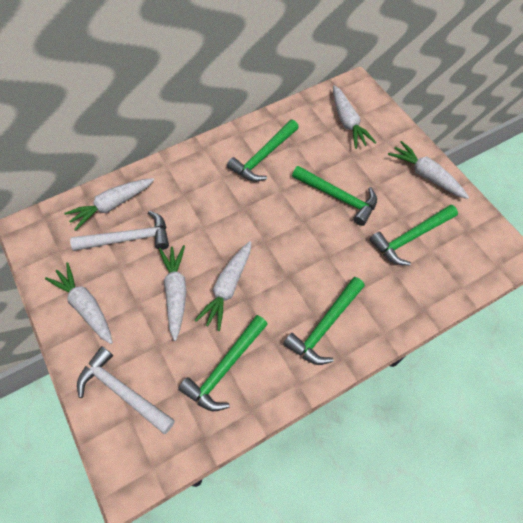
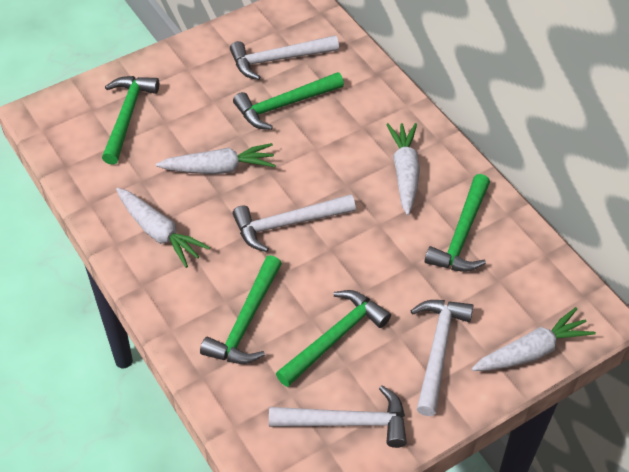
white carrot: [45,262,113,344] [64,178,154,231] [159,245,186,341] [194,241,251,331] [333,85,376,149] [388,141,469,199] = 6 -> [116,188,210,268] [156,143,276,174] [386,123,420,215] [472,307,596,371] = 4
white hammer: [70,211,169,251] [77,346,175,434] = 2 -> [230,35,339,80] [232,194,356,252] [269,386,407,448] [411,300,473,416] = 4

